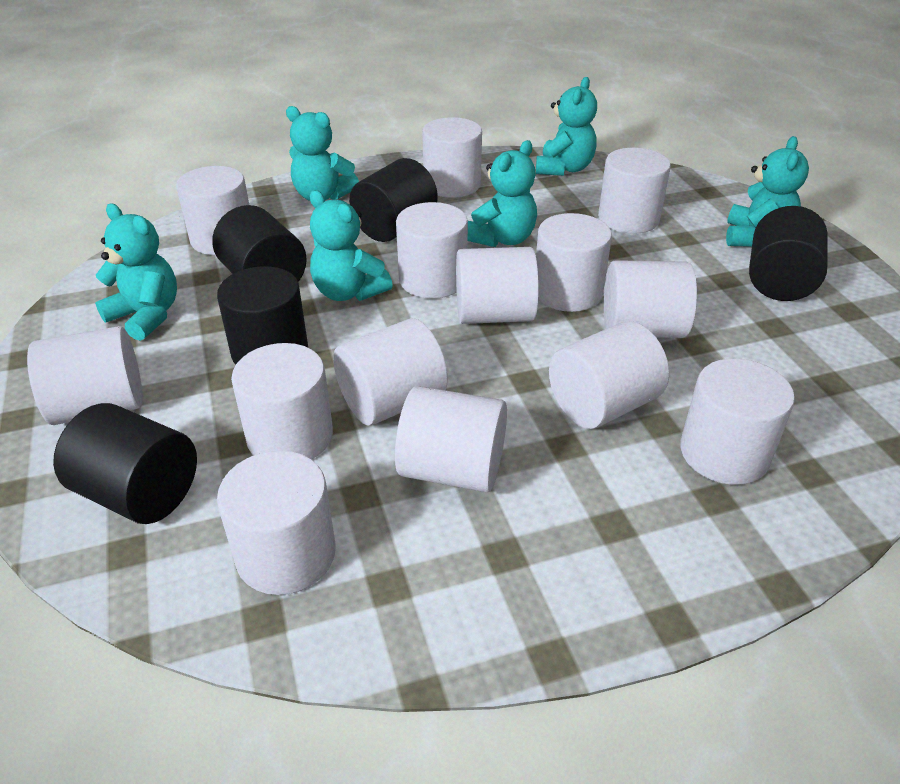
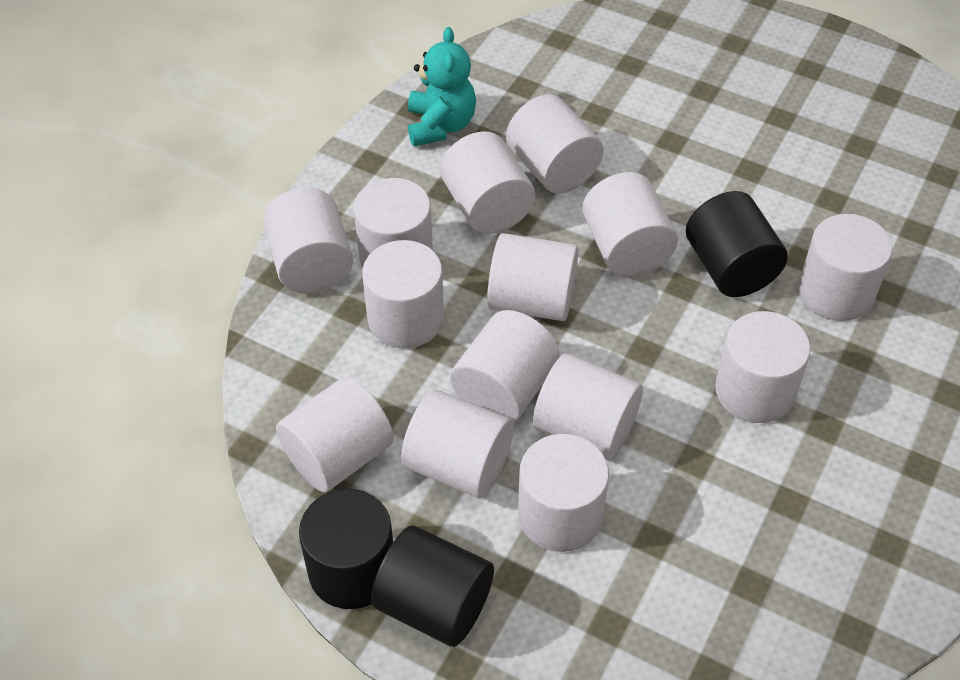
black cylinder: [53,403,197,524] [212,205,307,282] [217,266,308,364] [349,158,438,242] [749,206,827,301] = 5 -> [299,489,393,609] [371,526,494,647] [686,191,788,297] = 3
turquoise teddy bear: [95,203,177,341] [286,106,359,201] [310,190,393,301] [468,140,537,247] [536,77,597,176] [726,136,809,247] = 6 -> [408,27,476,146] = 1

